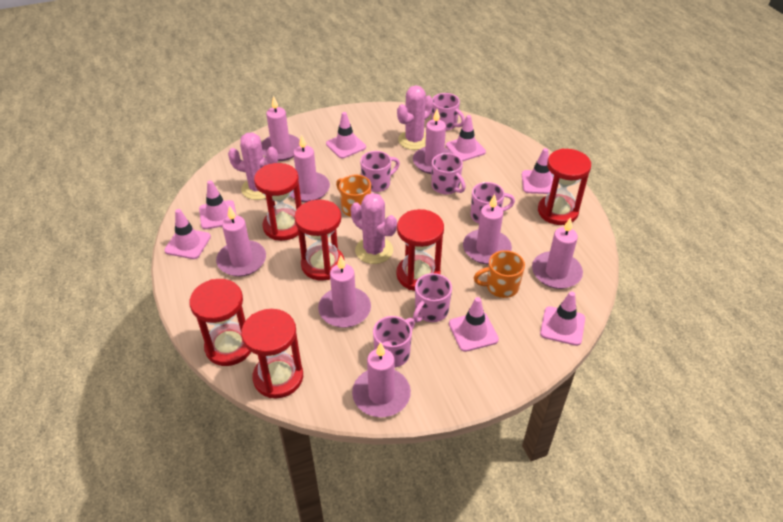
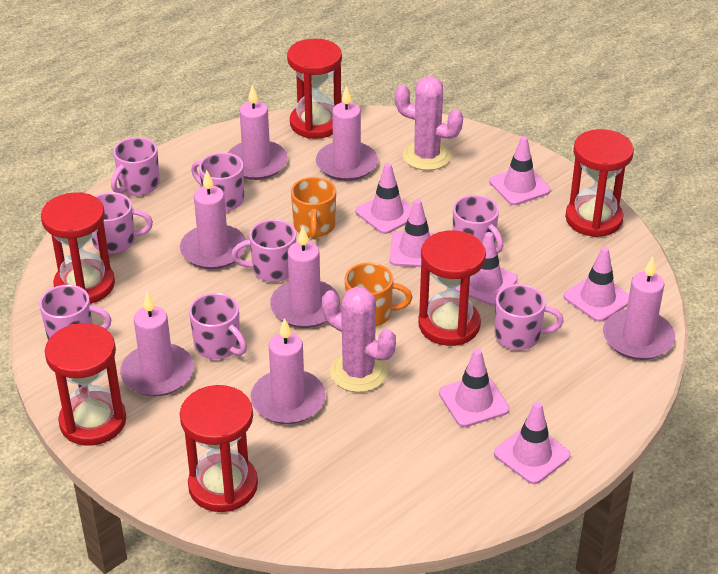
pink cactus: [228,132,278,200] [351,193,397,264] [397,85,433,150] = 3 -> [322,286,396,392] [395,76,463,170] = 2
pink candle: [216,205,266,277] [261,95,300,161] [290,135,330,202] [318,255,371,328] [352,342,411,417] [413,109,453,174] [463,194,512,264] [532,217,583,289] = 8 -> [120,292,194,397] [180,170,247,269] [228,85,288,180] [251,318,326,424] [270,226,340,328] [316,86,378,181] [603,256,675,360] = 7
pink mug: [360,151,400,192] [373,316,415,367] [413,273,452,323] [431,153,466,194] [432,93,465,131] [471,182,515,224] = 6 -> [39,285,112,340] [92,192,153,254] [111,137,160,196] [189,293,247,359] [191,152,244,212] [231,219,296,282] [453,195,503,254] [495,284,564,350] = 8

